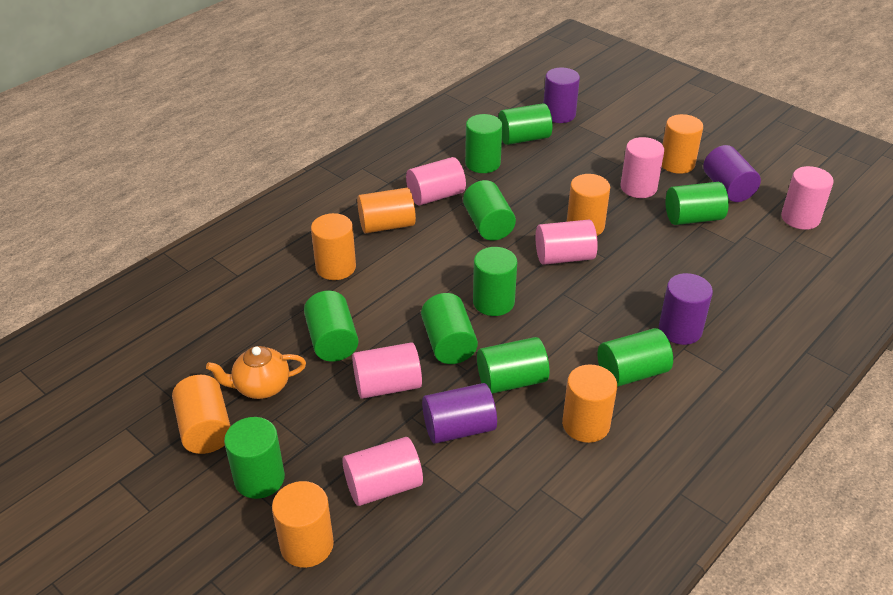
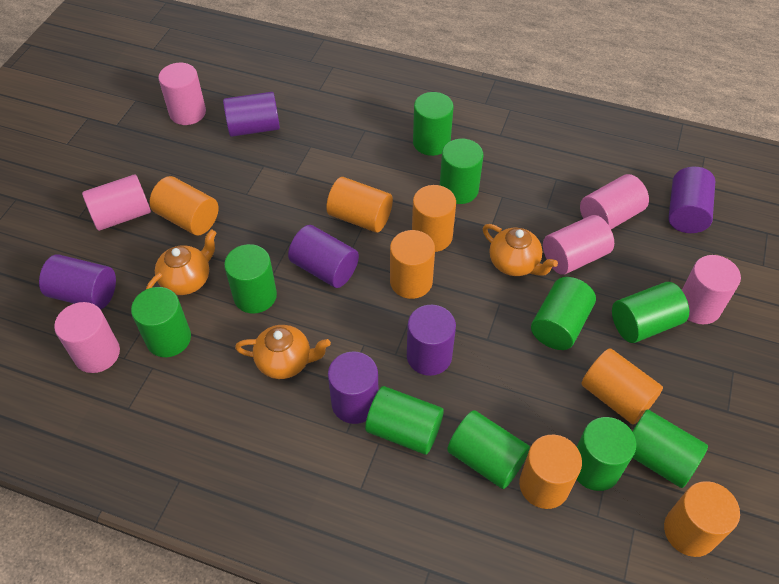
orange teapot: [206,346,306,399] = 1 -> [146,229,216,295] [235,325,331,379] [483,224,558,276] = 3
purple cylinder: [422,383,497,444] [543,68,580,123] [659,273,713,345] [703,145,761,202] = 4 -> [39,254,116,309] [223,92,280,137] [288,225,359,288] [328,351,378,424] [407,305,456,376] [668,167,715,233] = 6

